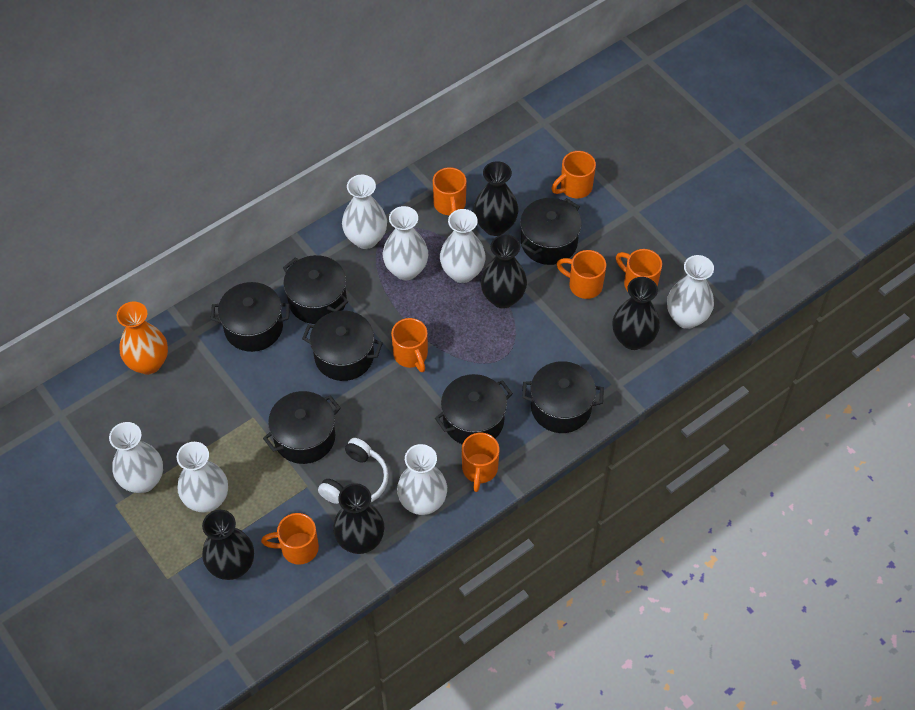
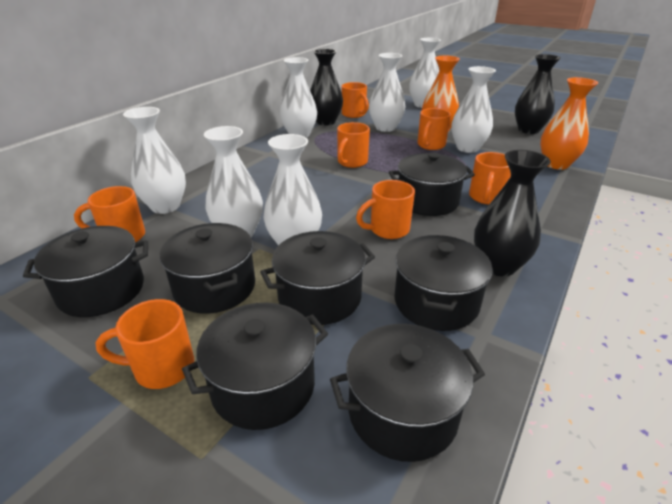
black vase: [202,510,254,580] [333,483,384,554] [474,161,518,236] [481,235,527,309] [613,277,660,350] = 5 -> [310,49,343,126] [474,150,551,277] [515,54,561,134] = 3
orange vase: [117,302,168,375] = 1 -> [422,56,460,132] [540,77,598,170] = 2
white headphones: [318,438,389,504] = 1 -> none = 0

